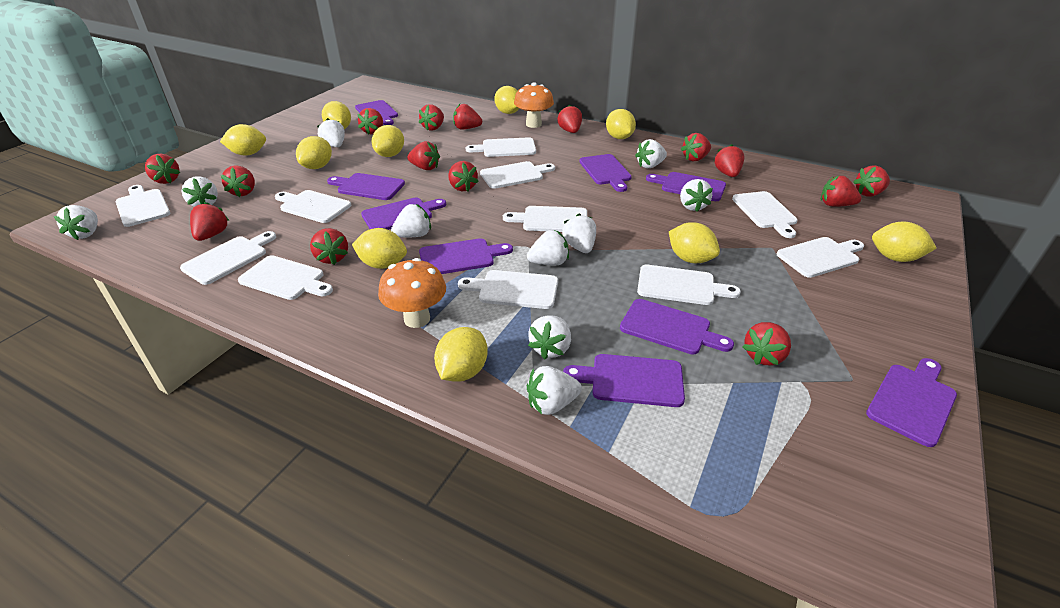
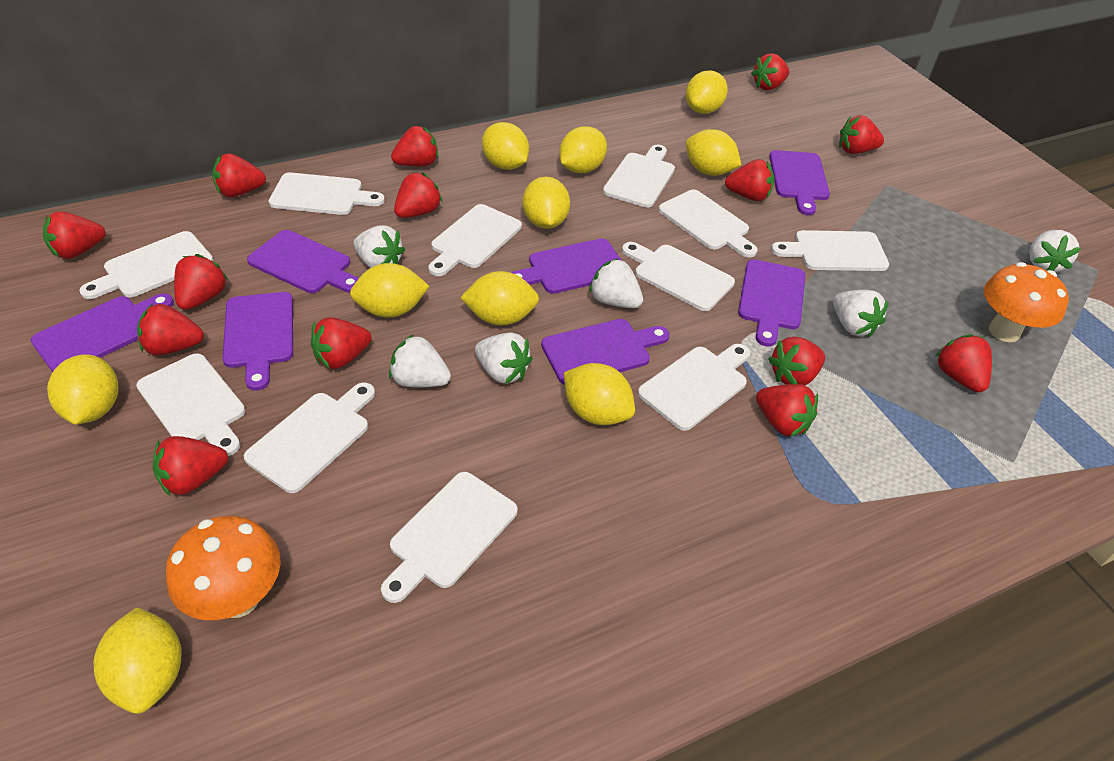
purple cutting board: [327,173,405,200] [355,100,398,125] [361,198,446,230] [419,238,513,274] [563,354,685,407] [579,154,632,192] [620,299,734,355] [646,172,726,201] [866,358,957,447] = 9 -> [31,293,174,372] [222,292,293,391] [247,230,359,293] [511,238,622,294] [541,319,670,385] [738,259,805,347] [769,150,830,215] = 7
red strawberry: [145,154,180,184] [190,202,229,241] [220,165,255,197] [310,228,348,265] [357,108,383,135] [407,141,440,170] [419,104,444,131] [448,161,479,191] [453,104,482,130] [557,105,582,133] [681,133,711,161] [714,144,745,177] [743,322,791,366] [821,176,862,207] [853,165,890,196] = 15 -> [43,211,106,259] [137,304,204,355] [153,436,228,497] [174,254,228,310] [212,153,266,197] [311,317,372,369] [391,126,438,166] [394,172,442,218] [725,159,774,201] [751,53,790,90] [756,384,818,437] [768,337,825,386] [839,115,884,154] [935,334,992,392] = 14
white strawberry: [54,205,98,240] [182,176,218,207] [317,118,345,147] [391,204,431,237] [527,230,569,265] [527,366,582,415] [528,315,571,360] [562,213,596,253] [635,139,667,168] [680,179,713,212] = 10 -> [353,225,405,268] [389,334,451,387] [475,332,532,384] [589,258,643,308] [833,290,889,337] [1029,230,1081,272] = 6

